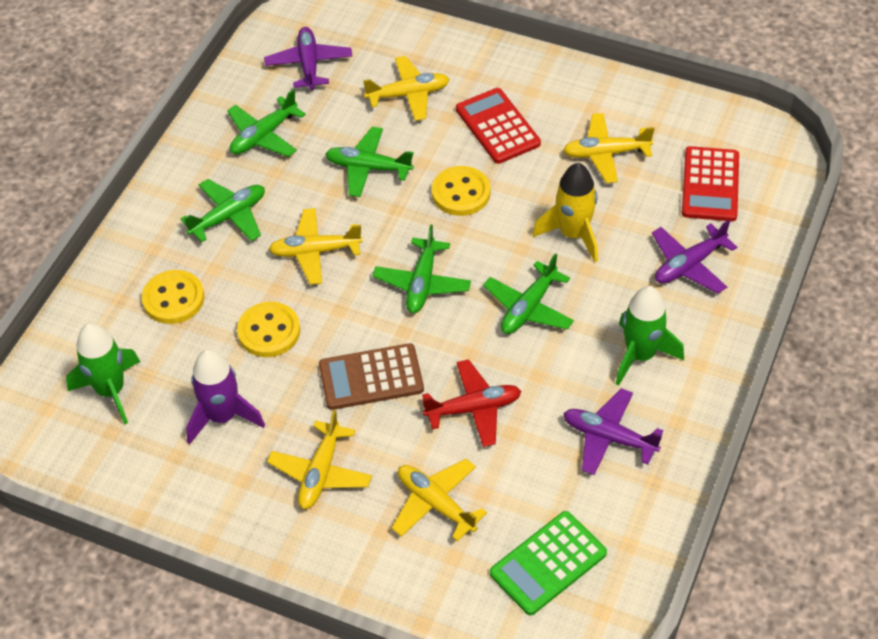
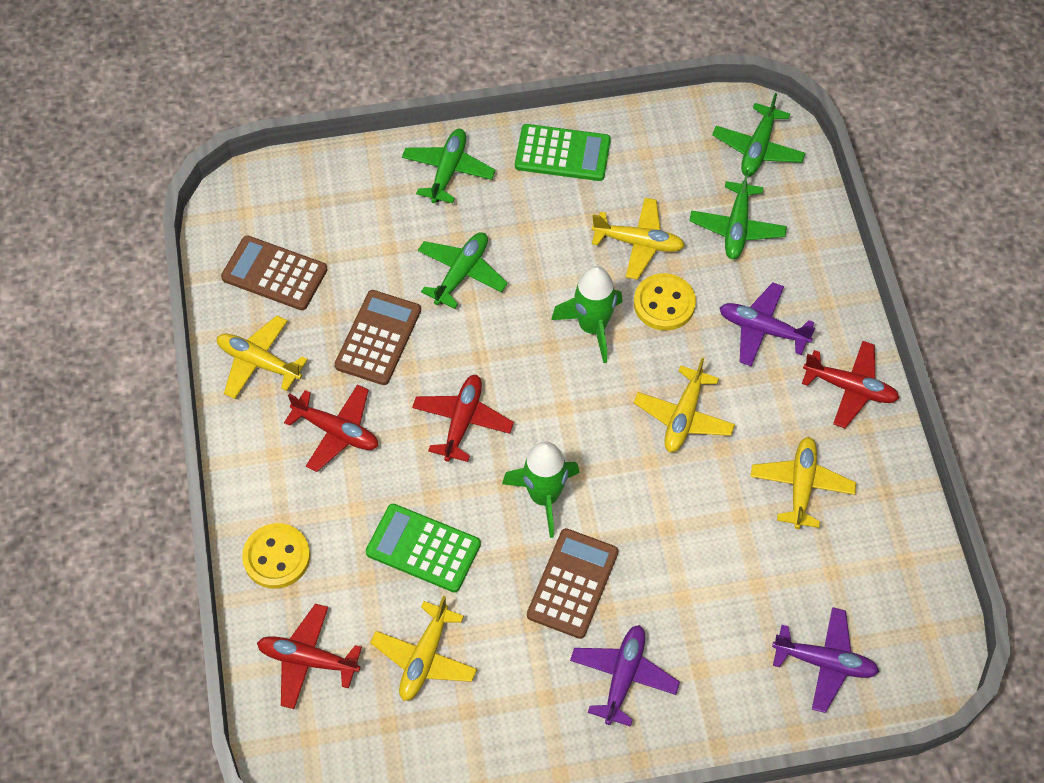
brown calculator: [319,343,424,410] = 1 -> [221,235,327,310] [335,290,421,385] [527,528,618,639] = 3
green calculator: [490,511,607,615] = 1 -> [366,504,481,592] [515,124,611,181] = 2
green plane: [180,179,265,242] [227,89,306,157] [325,127,414,197] [373,224,471,313] [483,253,574,334] = 5 -> [402,129,496,203] [418,232,508,309] [689,169,787,259] [712,93,806,176] = 4
purple rocket: [186,349,265,444] = 1 -> none = 0
red calculator: [456,88,541,164] [682,146,739,221] = 2 -> none = 0
red plane: [422,359,521,447] = 1 -> [257,604,362,709] [284,384,378,472] [412,375,514,462] [802,341,899,428] = 4
yellow button: [142,270,204,324] [237,302,300,357] [432,166,490,216] = 3 -> [242,523,310,589] [634,273,696,330] = 2
yellow rocket: [532,163,598,262] = 1 -> none = 0

